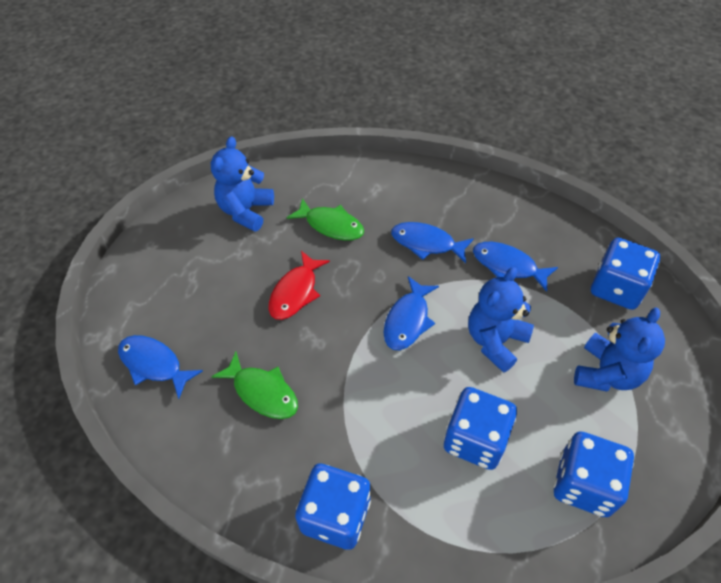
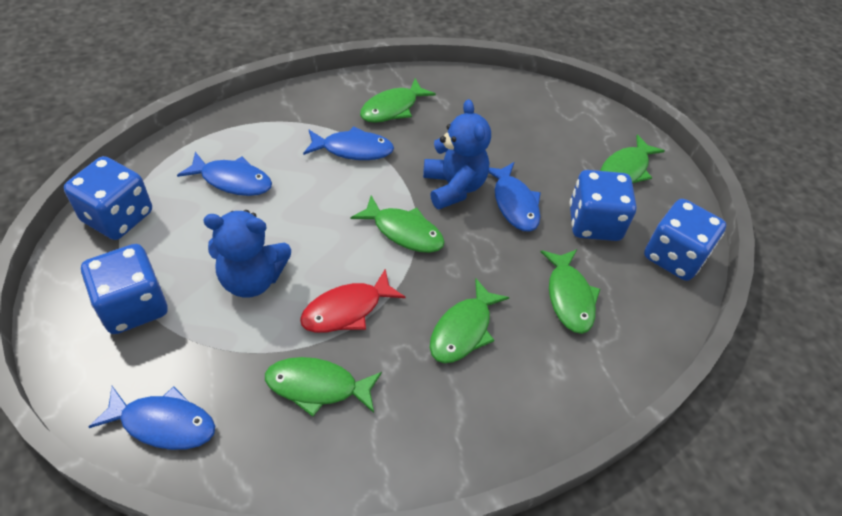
blue teddy bear: [211,136,274,232] [468,267,534,373] [574,308,665,392] = 3 -> [203,210,291,298] [423,99,491,209] = 2
green fish: [211,352,298,419] [287,198,364,240] = 2 -> [265,357,382,417] [351,195,445,253] [360,78,436,123] [430,278,510,363] [540,249,600,334] [600,134,665,184] = 6

